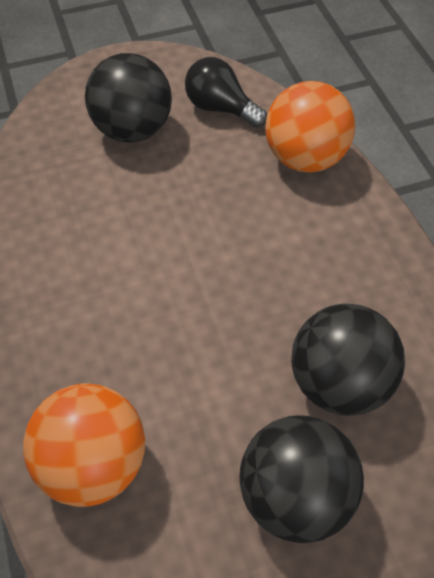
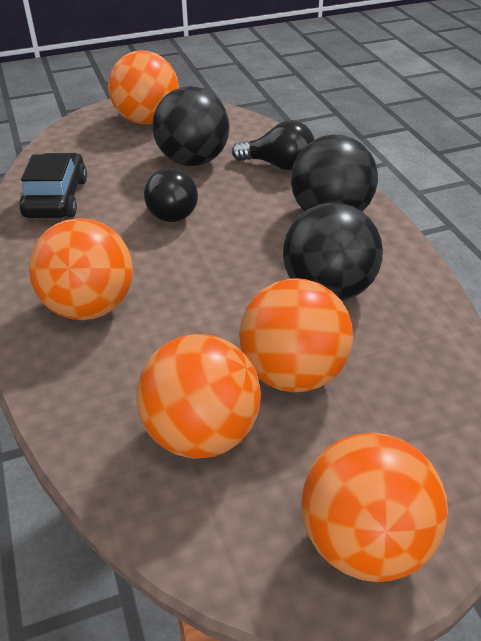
black car: none = 0 -> [19,153,87,218] = 1
black light bulb: [185,57,267,128] = 1 -> [144,168,198,222] [232,120,315,171] = 2
orange ball: [23,383,145,507] [265,81,355,172] = 2 -> [29,218,133,320] [108,50,179,124] [137,334,261,459] [239,278,353,392] [301,433,448,582] = 5

